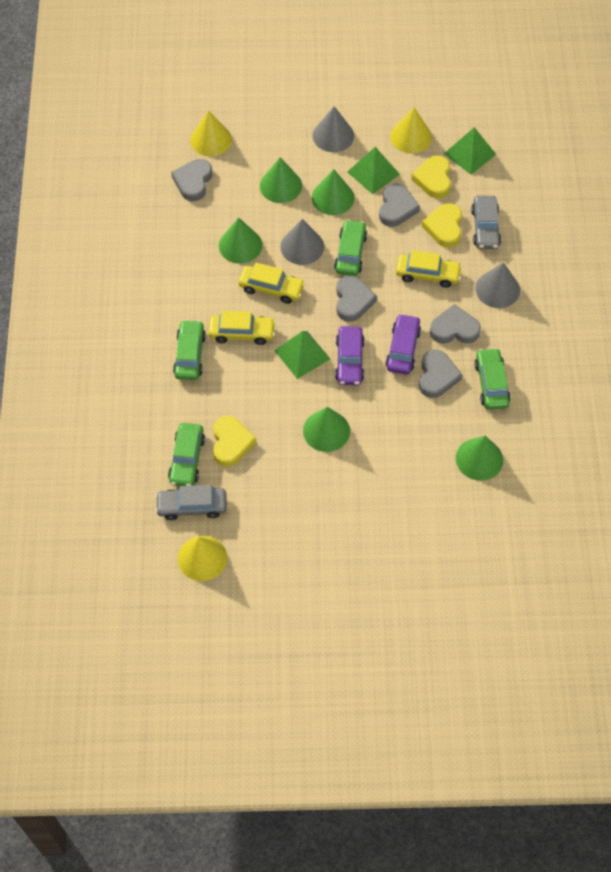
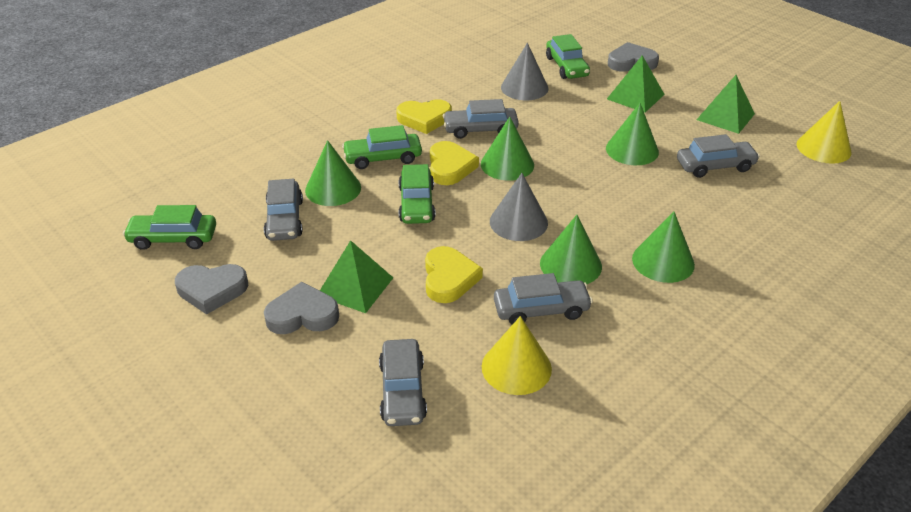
grey car: [155,485,227,520] [471,196,501,249] = 2 -> [264,179,303,241] [379,339,427,426] [443,99,519,139] [494,273,593,325] [677,134,760,178] = 5
grey cone: [280,219,324,265] [313,106,354,152] [475,262,520,308] = 3 -> [490,173,548,241] [501,43,548,100] = 2
grey heart: [171,159,212,201] [336,275,377,322] [379,183,420,227] [419,349,462,398] [430,304,481,344] = 5 -> [175,264,248,315] [264,282,339,334] [608,42,659,72] = 3
purple car: [335,326,365,385] [385,314,421,375] = 2 -> none = 0
yellow car: [208,311,276,345] [238,263,305,304] [396,250,462,288] = 3 -> none = 0
yellow cone: [178,536,227,581] [190,110,232,156] [390,107,432,153] = 3 -> [482,316,552,395] [797,101,851,164] = 2

